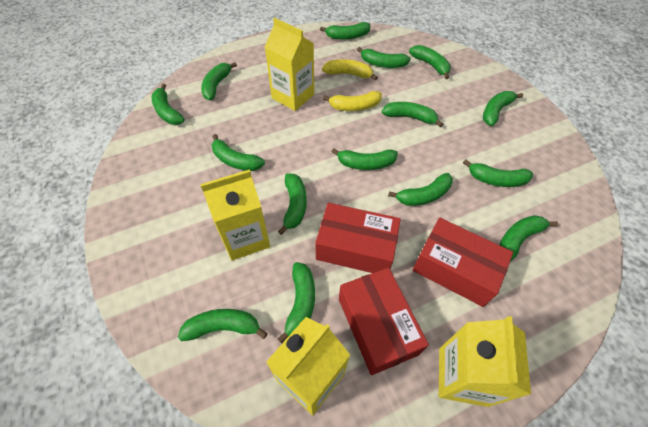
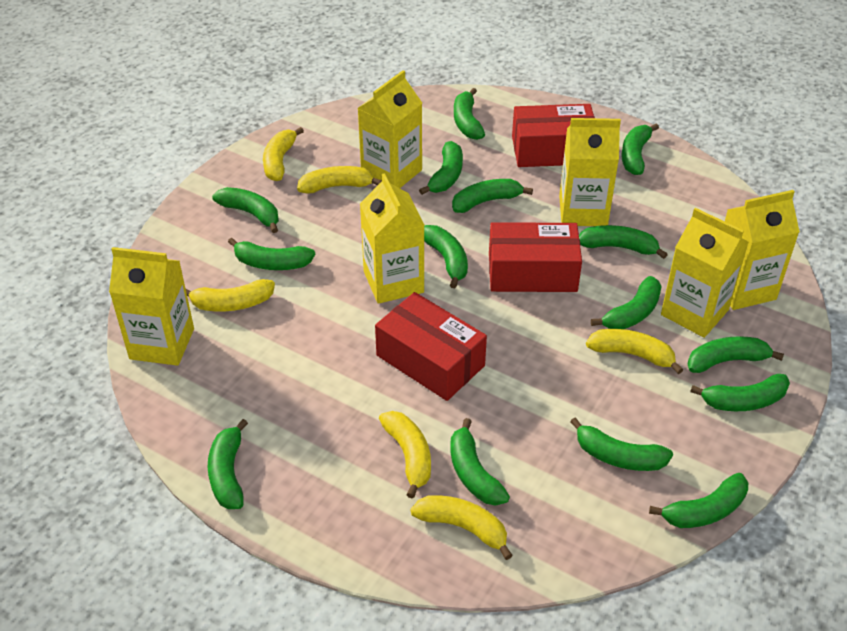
yellow banana: [322,59,378,81] [323,91,382,111] = 2 -> [186,279,275,312] [263,127,304,181] [297,166,382,194] [379,411,431,499] [411,495,513,560] [586,329,683,374] = 6
yellow carton: [200,169,270,260] [265,18,314,111] [266,317,350,415] [439,316,531,407] = 4 -> [109,247,194,366] [358,70,422,188] [360,173,424,304] [559,118,621,226] [661,208,749,338] [725,190,800,310] = 6

